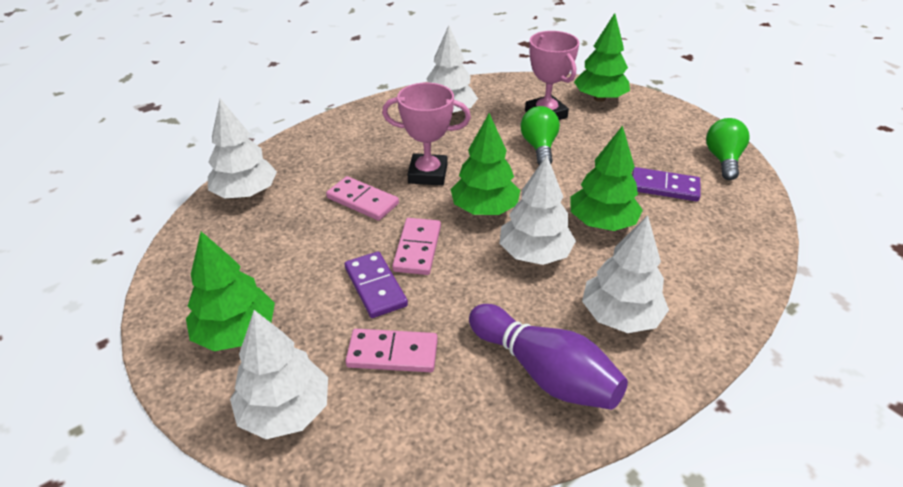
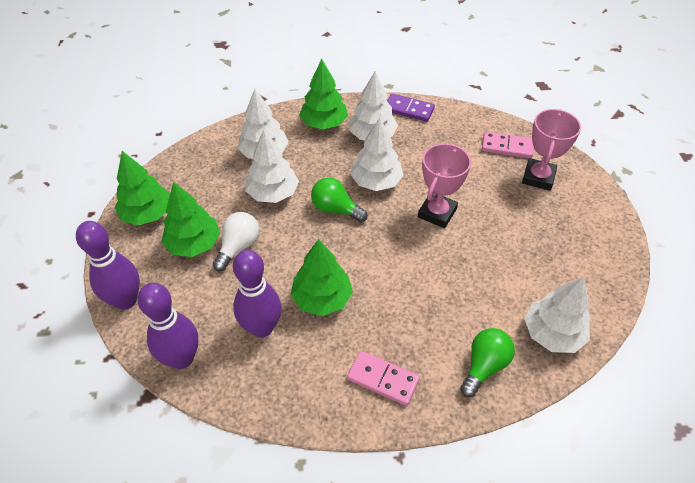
pink domino: [326,176,399,221] [345,329,438,372] [392,218,441,275] = 3 -> [347,351,420,406] [482,131,534,158] = 2
purple bowling pin: [469,304,628,410] = 1 -> [76,221,140,310] [137,283,199,369] [233,250,282,338] = 3
purple domino: [345,251,408,318] [632,167,701,201] = 2 -> [387,94,435,122] = 1
white light bulb: none = 0 -> [213,212,259,271] = 1

